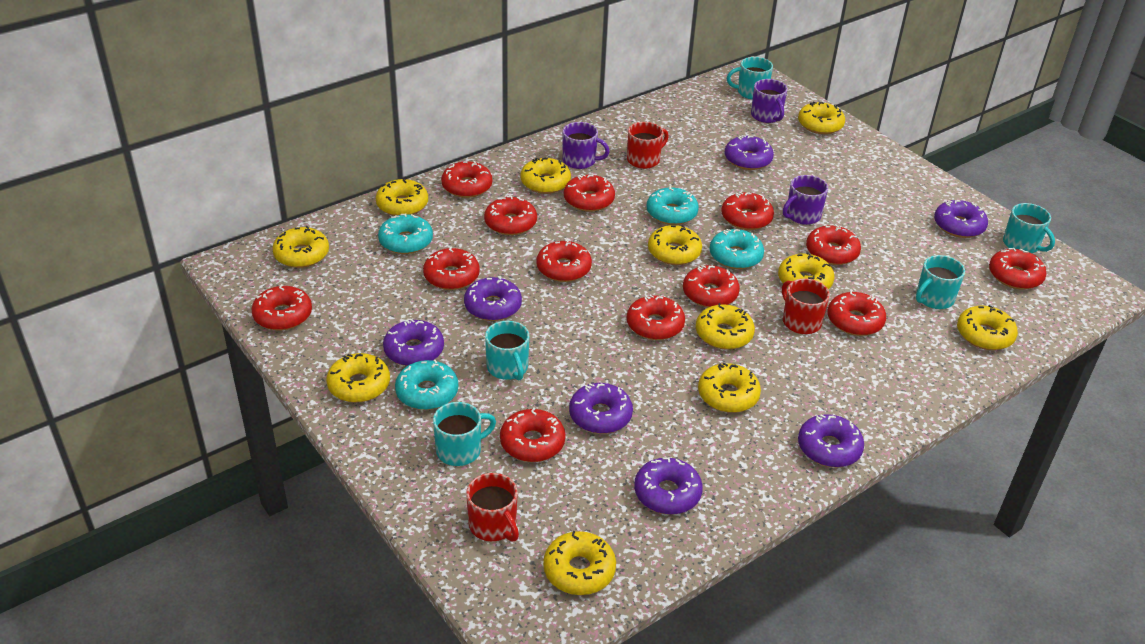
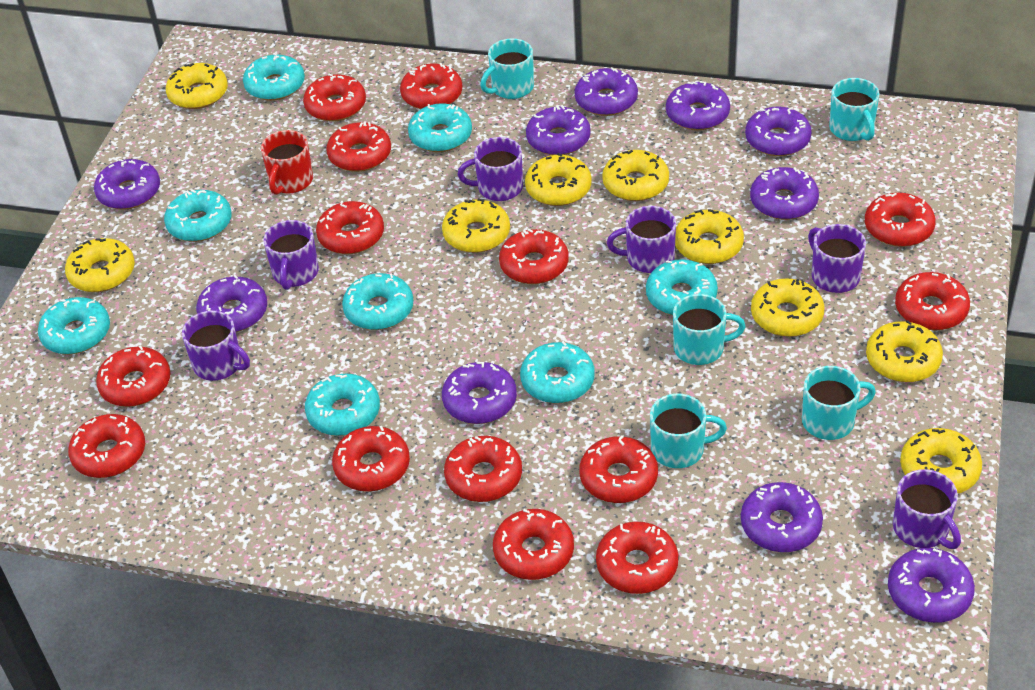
purple donut: [383,319,444,366] [464,276,522,321] [569,383,633,434] [634,457,703,515] [725,135,774,170] [798,414,864,468] [934,200,988,238] = 7 -> [94,159,160,210] [196,275,267,332] [442,362,517,424] [526,105,591,155] [575,67,638,116] [666,81,730,130] [741,482,823,552] [745,107,812,156] [750,167,819,220] [888,548,975,623] = 10
purple mug: [562,122,610,169] [751,79,788,123] [783,175,828,225] = 3 -> [182,311,250,381] [263,220,319,290] [458,137,523,201] [607,206,676,273] [808,224,866,293] [893,469,961,549] = 6
red donut: [251,284,312,330] [423,247,480,290] [441,161,492,198] [484,196,537,235] [500,407,566,462] [536,239,592,282] [564,174,615,212] [627,295,685,340] [683,265,740,307] [721,192,774,230] [806,224,861,265] [828,290,886,336] [989,248,1046,289] = 13 -> [68,414,145,478] [96,345,171,407] [303,74,366,122] [316,201,384,254] [326,122,391,172] [332,426,410,492] [400,63,462,109] [444,436,522,502] [493,509,574,580] [499,229,569,284] [579,435,658,503] [596,522,678,594] [865,193,936,247] [895,272,970,330] = 14
red mug: [466,473,519,542] [627,122,669,169] [782,279,830,334] = 3 -> [261,130,313,195] = 1
turquoise donut: [378,214,433,254] [395,360,458,410] [647,186,699,225] [709,229,764,269] = 4 -> [38,297,110,355] [164,190,232,242] [243,53,305,101] [305,374,380,436] [342,273,414,330] [408,103,472,152] [520,341,595,403] [646,259,718,315] = 8
yellow donut: [272,226,329,268] [326,353,390,403] [376,178,428,216] [520,157,571,194] [543,531,616,595] [648,225,702,265] [696,303,755,350] [698,363,761,413] [778,252,834,289] [798,102,845,134] [957,305,1018,350] = 11 -> [65,238,135,292] [166,63,228,109] [442,199,510,253] [525,153,591,206] [602,150,669,201] [675,209,744,264] [751,278,825,337] [866,320,943,382] [900,428,982,493] = 9

